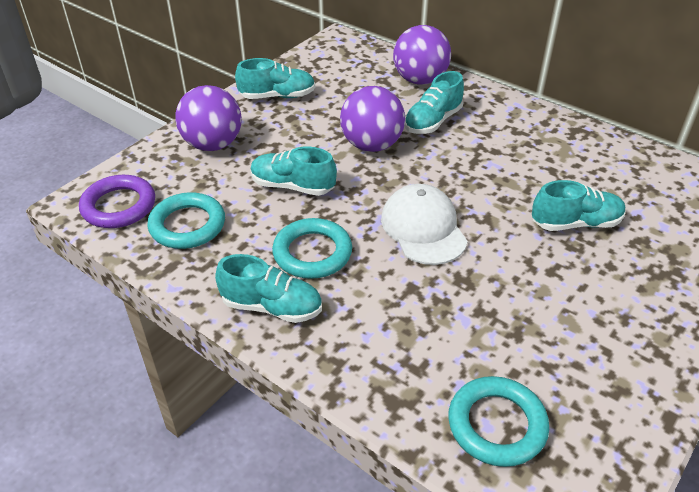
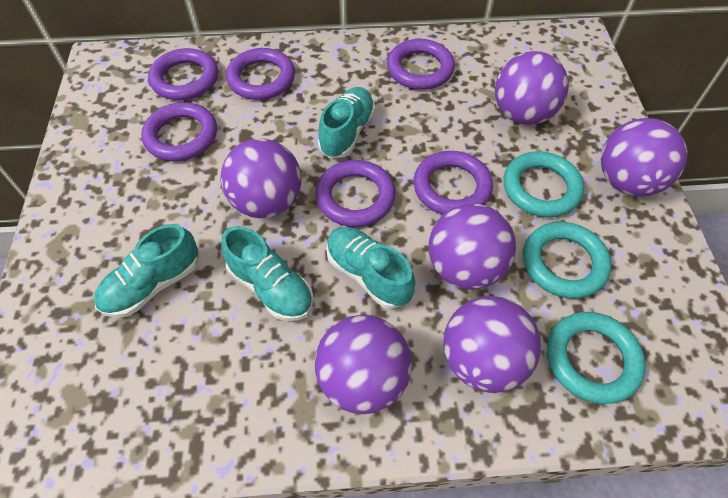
purple ball: [175,85,242,151] [340,86,405,152] [393,25,451,85] = 3 -> [221,138,301,218] [314,315,412,414] [429,204,516,290] [443,296,541,393] [495,51,569,125] [601,118,687,196] = 6
purple ring: [79,175,155,228] = 1 -> [141,102,217,161] [148,48,218,100] [226,48,295,100] [315,160,396,227] [387,39,455,90] [413,151,493,215] = 6
turquoise shoe: [215,254,322,323] [235,58,315,99] [250,146,337,196] [404,71,464,134] [532,180,626,231] = 5 -> [94,224,198,318] [221,226,313,321] [318,87,375,158] [326,227,415,309] = 4
white cap: [381,184,468,265] = 1 -> none = 0

